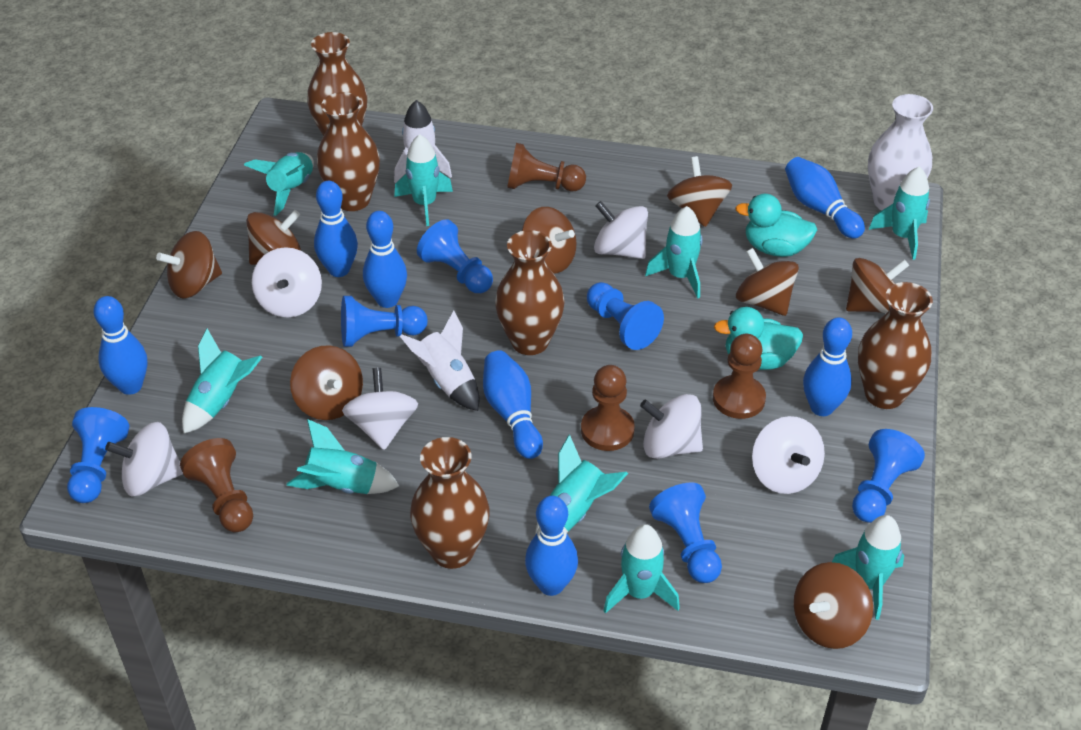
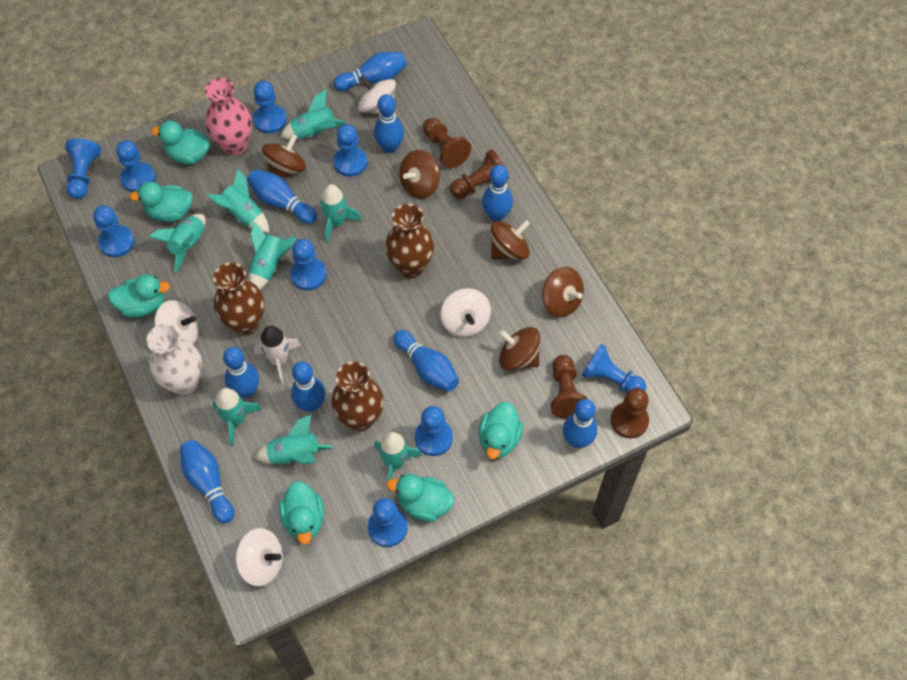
blue bowling pin: [93,296,147,395] [314,181,358,277] [363,211,407,308] [483,350,543,459] [525,496,578,596] [785,157,865,239] [803,317,852,416] = 7 -> [180,439,234,524] [223,347,259,398] [247,169,317,224] [291,361,325,412] [334,52,407,91] [374,94,404,153] [393,330,459,392] [482,165,513,222] [563,399,597,448] = 9
blue pawn: [67,407,129,503] [341,296,428,347] [417,219,493,293] [587,282,664,350] [649,483,722,583] [852,429,925,523] = 6 -> [65,138,101,199] [93,205,135,257] [116,140,156,192] [253,81,287,134] [290,239,327,291] [334,124,368,177] [368,498,408,547] [415,406,453,456] [582,344,646,394] = 9
brown spinning top: [156,231,222,299] [246,210,301,265] [290,345,363,420] [522,207,577,274] [667,156,732,227] [736,248,799,316] [794,562,873,649] [846,258,909,313] = 8 -> [262,134,306,178] [399,150,440,199] [491,220,530,260] [499,327,540,371] [542,266,584,317] = 5
brown vase: [307,32,367,136] [317,92,380,211] [410,437,490,569] [495,230,565,355] [858,282,933,409] = 5 -> [213,262,265,335] [331,361,384,431] [385,203,434,278] = 3
pink vase: none = 0 -> [205,78,252,155] = 1
turquoise duck: [714,307,803,370] [735,194,817,257] = 2 -> [108,274,170,318] [130,181,193,222] [151,121,210,164] [279,481,324,545] [387,474,454,522] [479,402,523,459] = 6
turquoise rocket: [182,329,262,434] [244,152,314,216] [286,419,399,494] [394,134,453,226] [535,435,628,535] [603,524,680,614] [645,206,703,298] [832,515,904,620] [869,166,930,260] = 9 -> [149,214,206,273] [207,169,269,233] [213,388,262,446] [249,221,296,290] [254,414,333,465] [280,89,346,140] [320,184,362,243] [374,432,422,482] = 8
white rocket: [394,100,452,183] [400,311,479,411] = 2 -> [254,326,301,384] = 1
white spinning top: [105,422,183,496] [252,247,322,318] [342,368,418,450] [594,201,648,259] [640,394,703,459] [752,416,825,494] = 6 -> [154,300,199,345] [235,528,283,587] [358,75,396,114] [441,288,491,337] = 4

